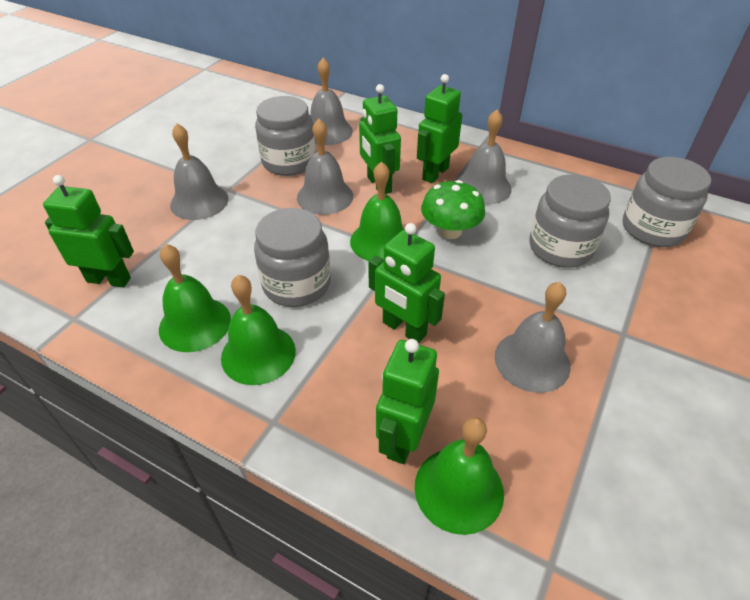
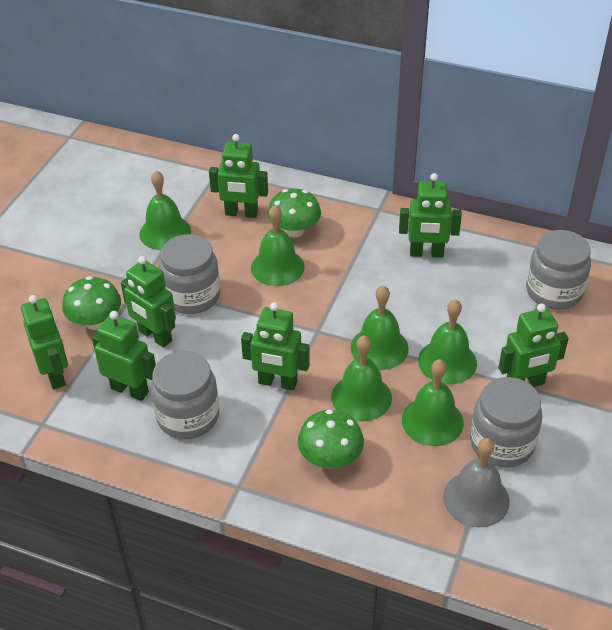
green bell: [159,244,231,352] [221,275,296,385] [350,161,405,261] [414,417,504,535] = 4 -> [139,171,191,250] [251,205,305,286] [331,335,392,421] [351,285,409,370] [402,359,464,446] [418,299,477,384] = 6
green mushroom: [421,180,485,239] = 1 -> [62,276,121,330] [268,189,321,237] [298,409,364,469] = 3
green robot: [43,175,134,288] [359,84,401,194] [368,223,445,343] [376,339,439,464] [417,74,462,183] = 5 -> [21,295,68,389] [92,311,156,401] [121,256,176,348] [209,134,268,218] [241,302,310,391] [399,173,462,258] [498,304,569,387] = 7
grey bell: [170,124,228,220] [297,119,353,215] [310,58,353,145] [458,110,512,205] [495,282,571,393] = 5 -> [443,438,510,527] = 1

